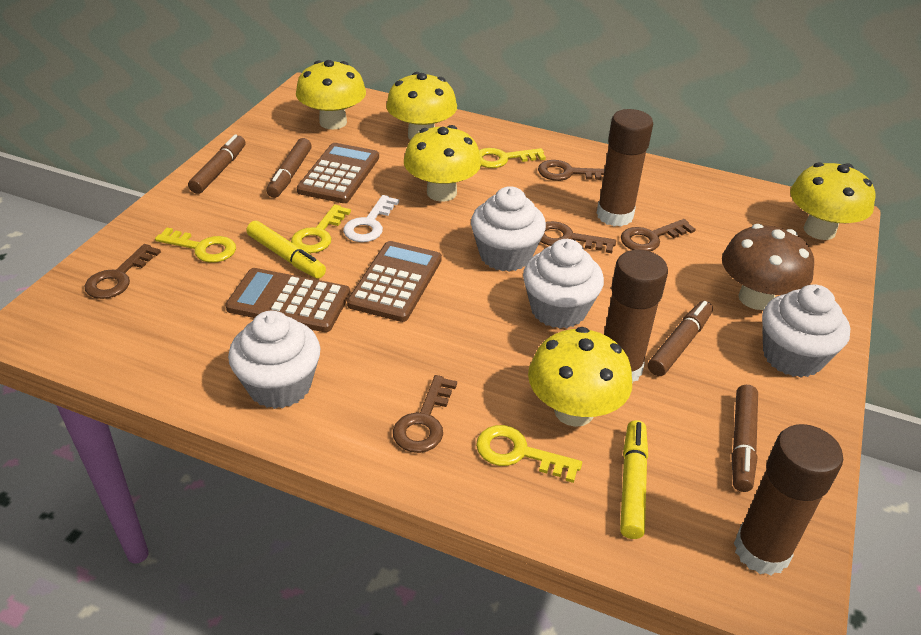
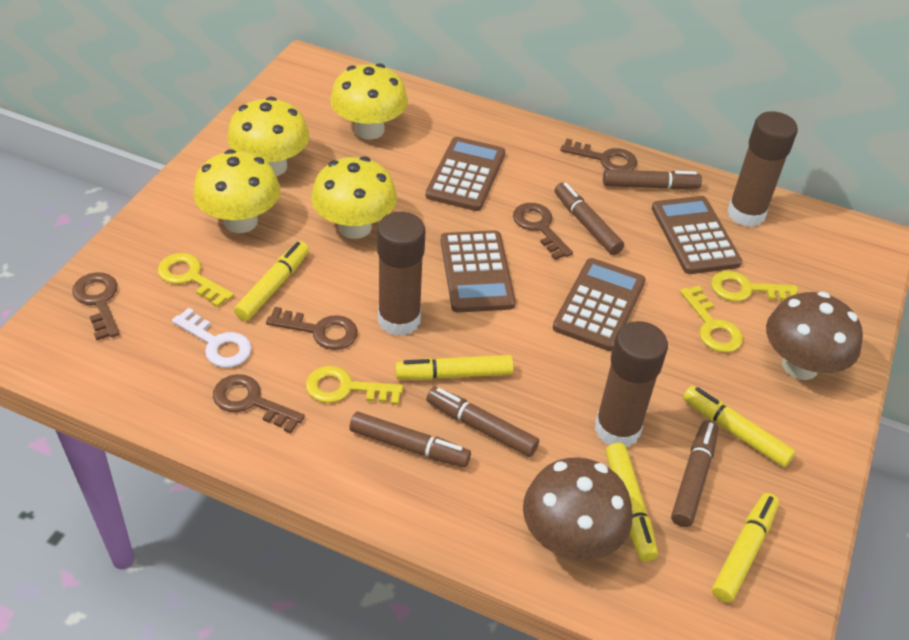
brown calculator: [225,268,350,332] [297,143,379,203] [347,241,442,322] = 3 -> [426,137,505,211] [440,230,516,313] [553,258,646,351] [652,196,742,274] = 4
brown marker: [188,134,245,194] [266,138,312,198] [648,301,713,376] [731,385,758,492] = 4 -> [349,411,471,467] [426,387,539,457] [554,182,624,255] [603,169,702,190] [671,420,719,527] = 5
brown mushroom: [722,224,814,310] = 1 -> [523,457,632,560] [766,292,863,380] = 2
white cupcake: [228,311,320,409] [471,186,546,272] [523,239,604,329] [762,284,850,377] = 4 -> none = 0
yellow marker: [247,221,326,279] [620,420,648,539] = 2 -> [234,241,309,321] [395,355,514,380] [606,443,658,562] [683,386,796,468] [712,493,779,603] = 5
yellow mushroom: [296,60,366,129] [386,72,457,140] [404,125,481,202] [528,327,632,427] [790,162,875,240] = 5 -> [193,149,280,233] [227,96,309,176] [311,156,397,239] [330,63,408,140] = 4

